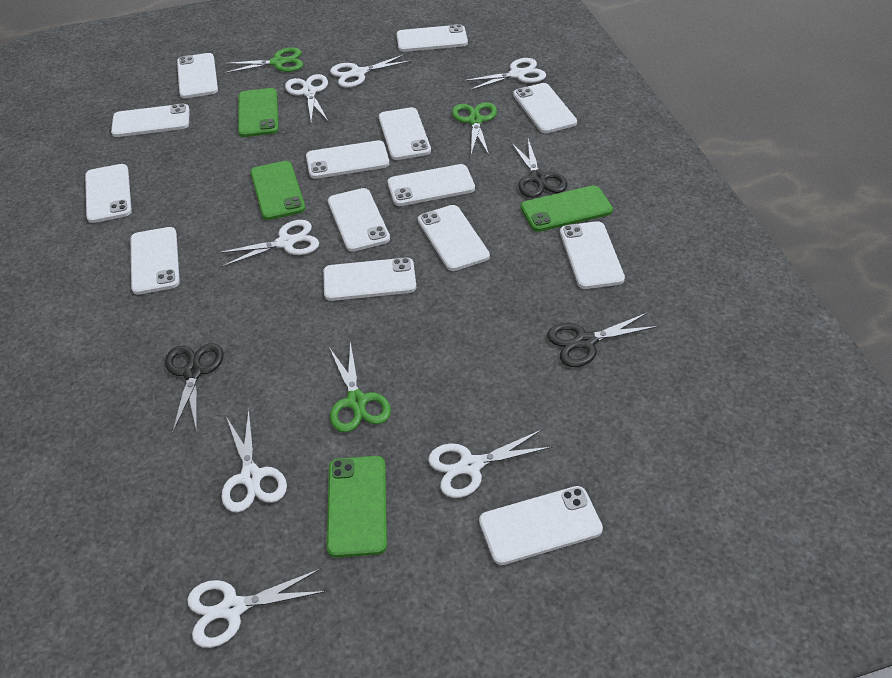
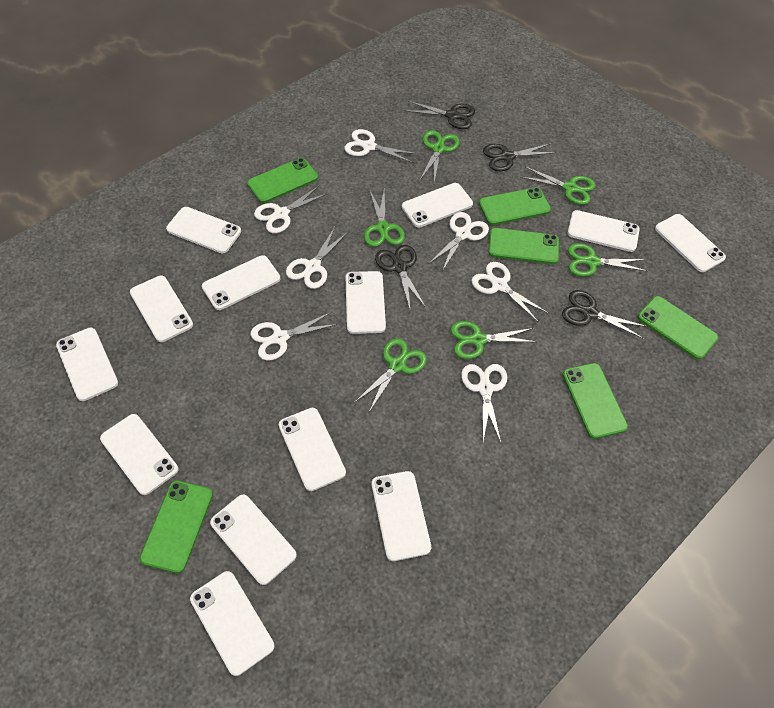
black scissors: [165,343,224,433] [511,139,567,198] [547,312,659,367] = 3 -> [375,245,426,309] [407,101,475,129] [483,143,556,171] [562,290,648,339] = 4
green phone: [238,88,279,137] [251,161,305,220] [327,456,387,558] [521,185,613,232] = 4 -> [140,480,213,573] [247,158,318,203] [479,187,551,225] [488,228,559,264] [562,363,628,439] [638,296,718,360] = 6
green scissors: [223,47,303,74] [329,342,391,433] [452,102,497,155] = 3 -> [354,338,427,412] [364,189,405,247] [420,130,460,183] [451,321,537,359] [521,167,596,205] [568,243,647,277] = 6
white phone: [85,164,132,223] [111,103,190,137] [131,227,180,295] [177,53,218,98] [306,140,389,179] [323,258,416,301] [328,188,390,252] [379,107,431,160] [387,164,475,206] [397,24,468,52] [418,205,490,271] [479,486,603,565] [513,83,577,133] [560,221,625,289] = 14 -> [56,328,118,401] [100,414,178,495] [130,276,193,342] [166,207,241,253] [190,571,274,676] [202,255,280,310] [210,494,297,585] [279,408,346,491] [345,271,386,334] [372,471,431,561] [402,183,473,228] [568,210,640,252] [655,214,726,272] = 13

